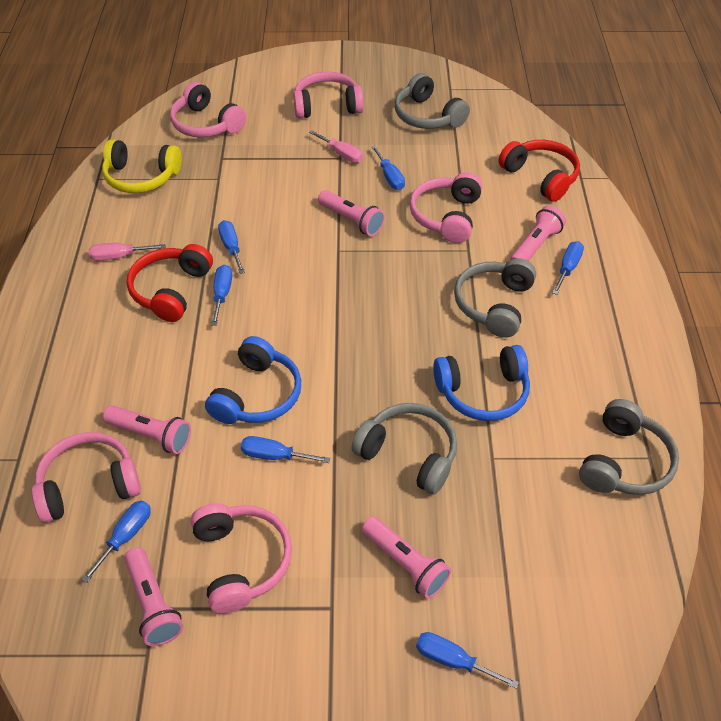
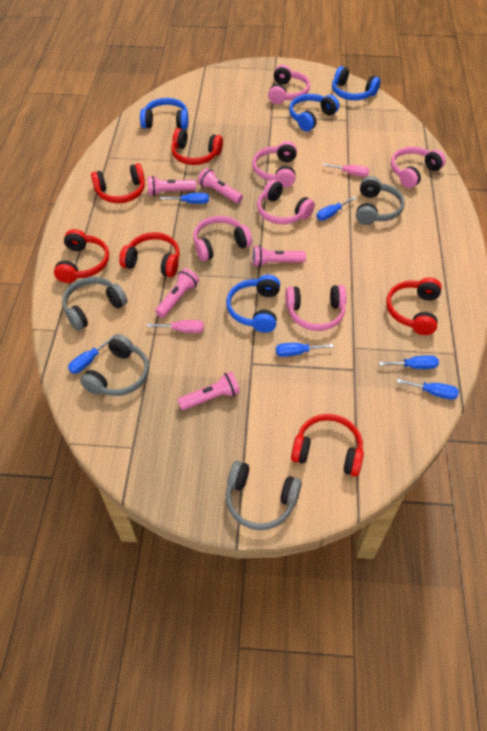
blue headphones: [205,336,301,424] [433,345,530,421] = 2 -> [140,98,188,130] [226,275,280,333] [289,94,339,131] [332,66,380,101] = 4
blue screwdriver: [81,501,151,583] [211,265,232,326] [218,220,245,274] [241,436,330,463] [371,145,405,190] [416,632,519,689] [552,241,584,295] = 7 -> [68,335,114,374] [160,193,209,204] [276,343,334,357] [316,197,356,221] [379,355,439,369] [397,379,459,400] = 6
pink headphones: [32,432,141,523] [170,82,246,138] [191,503,292,614] [293,72,364,119] [409,172,482,243] = 5 -> [193,216,252,261] [252,141,297,187] [257,179,315,224] [268,65,310,104] [286,285,346,331] [391,146,446,188] = 6
red headphones: [127,244,213,322] [499,140,580,202] = 2 -> [54,229,109,283] [91,163,145,203] [119,232,180,277] [171,128,223,165] [291,414,364,477] [386,278,442,335] = 6
yellow headphones: [102,139,182,193] = 1 -> none = 0

